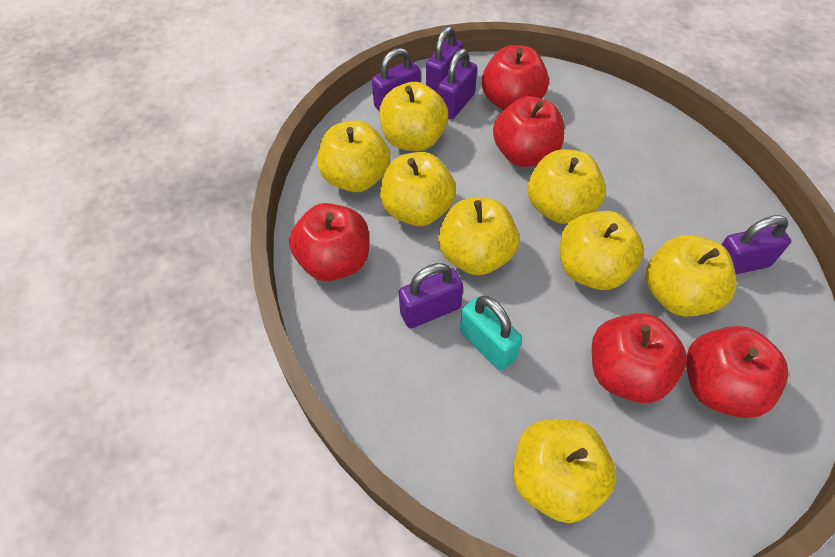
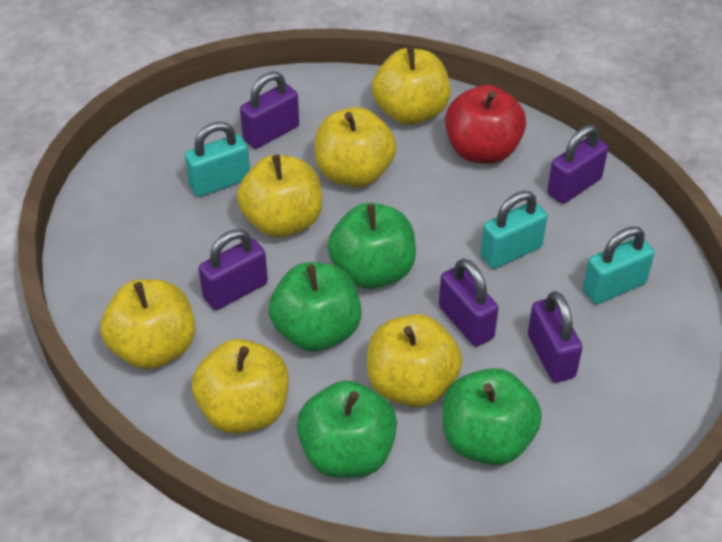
green apple: none = 0 -> [269,262,362,352] [297,380,397,478] [328,203,416,289] [443,368,542,465] = 4
red apple: [289,203,369,281] [482,45,549,110] [493,96,564,167] [592,313,687,403] [686,326,788,418] = 5 -> [445,85,526,164] = 1
turquoise padlock: [460,296,522,371] = 1 -> [185,122,250,197] [480,191,547,269] [583,226,655,304] = 3
yellow apple: [317,120,390,192] [379,82,448,151] [380,152,456,226] [438,198,519,275] [513,419,617,523] [528,149,606,224] [560,211,644,290] [645,235,736,317] = 8 -> [101,279,195,370] [192,339,289,434] [237,155,322,238] [315,107,396,187] [367,314,462,407] [372,46,450,125] = 6

